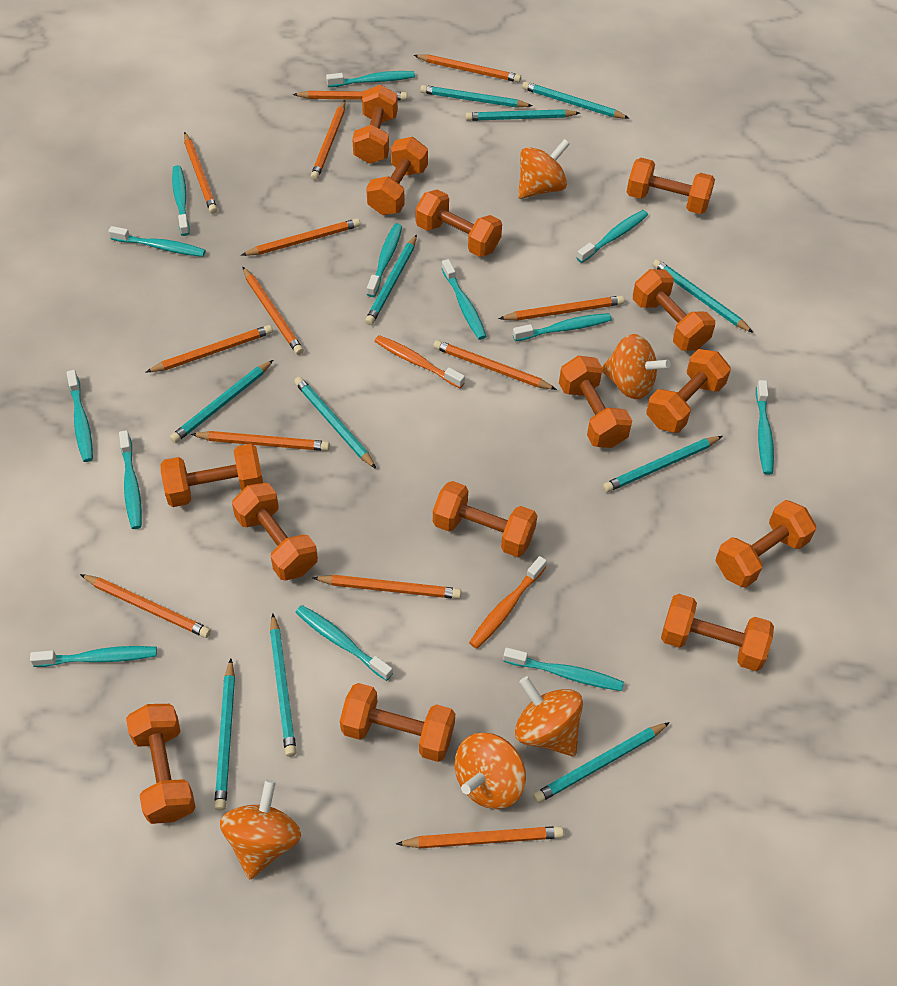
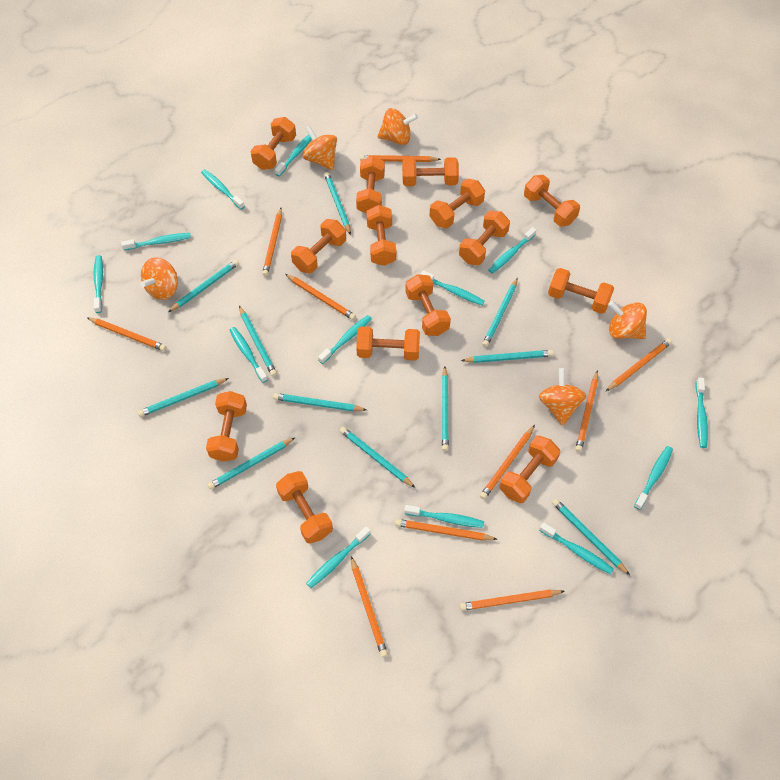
orange pencil: [80,574,211,638] [146,325,273,372] [184,132,218,214] [191,431,330,451] [242,218,360,256] [242,267,304,355] [293,91,407,100] [310,100,345,181] [313,575,461,599] [396,826,564,849] [414,54,521,83] [433,340,557,390] [499,296,624,321] = 13 -> [87,317,167,351] [262,208,282,276] [285,274,356,320] [351,556,388,657] [360,155,441,162] [395,519,497,541] [460,590,565,611] [480,425,535,500] [575,370,598,452] [606,338,672,391] = 10
orange toothbrush: [374,335,465,388] [469,556,547,649] = 2 -> none = 0

